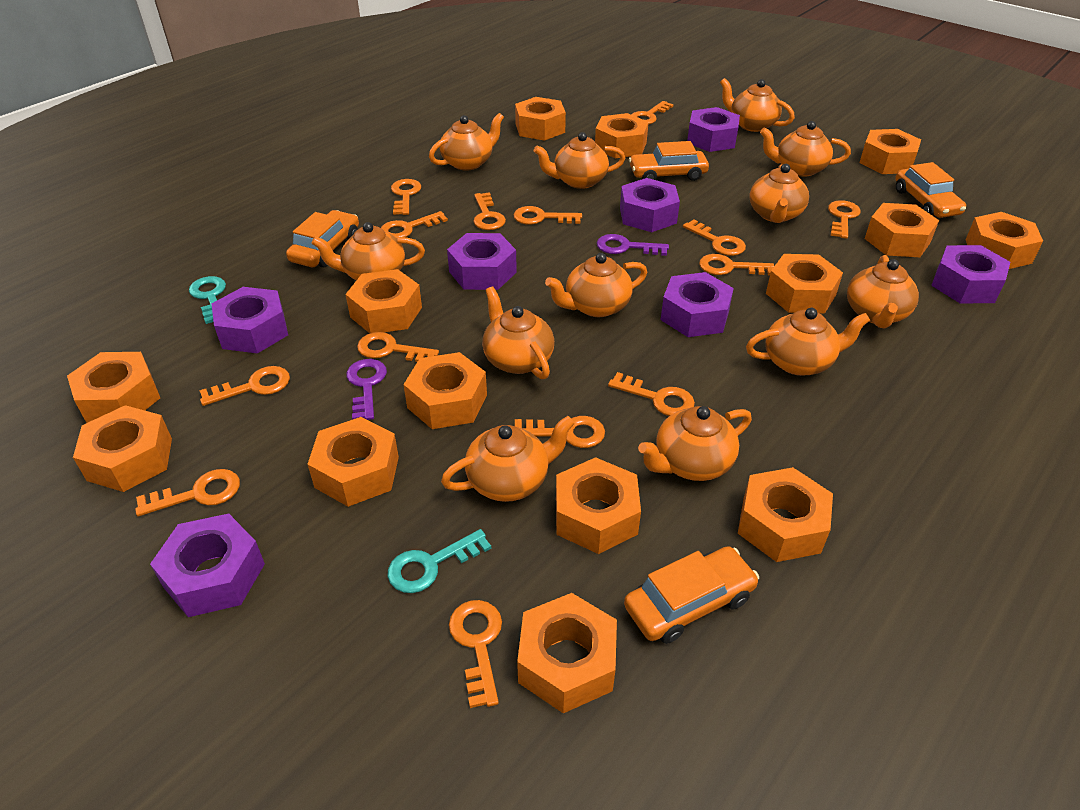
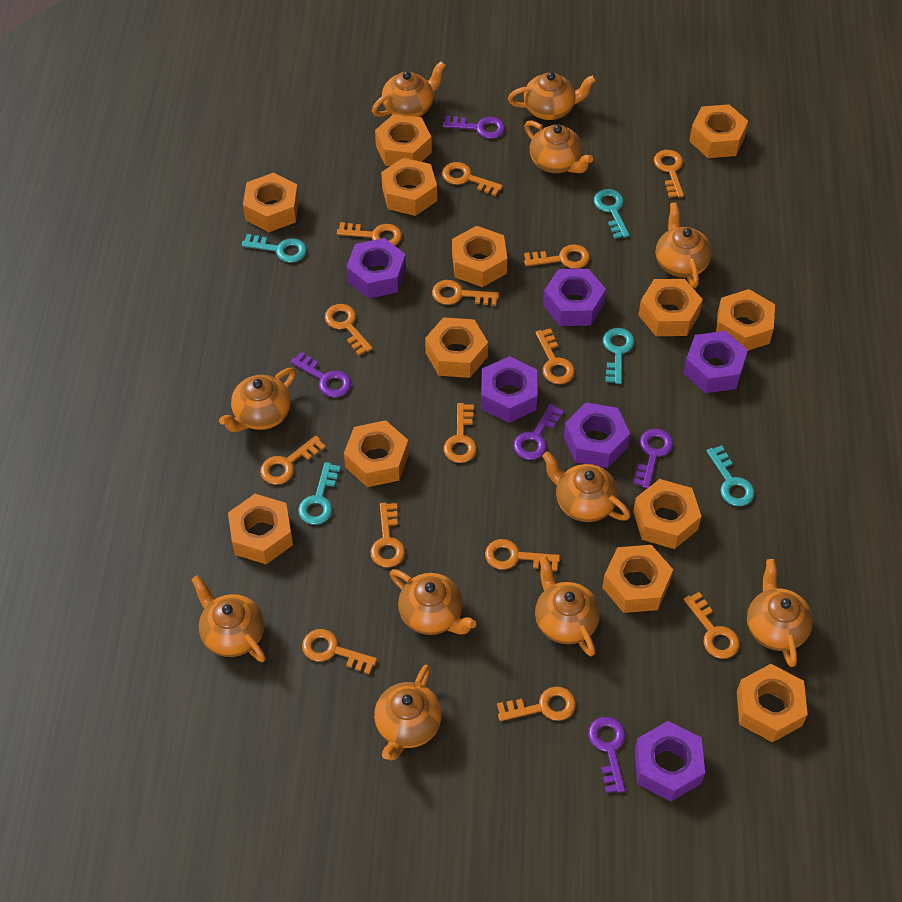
orange car: [286,210,359,267] [624,546,759,644] [629,141,709,181] [895,162,966,218] = 4 -> none = 0
orange nut: [67,352,160,423] [73,405,172,492] [308,417,399,507] [345,269,422,333] [403,352,487,429] [515,97,566,141] [517,593,617,713] [556,457,641,554] [595,113,649,158] [738,467,833,562] [766,254,843,314] [859,129,921,174] [865,203,939,257] [966,212,1043,269] = 14 -> [228,494,293,564] [243,173,299,232] [344,420,409,487] [375,114,432,166] [381,158,437,216] [425,317,488,378] [452,226,507,287] [602,545,673,613] [633,479,702,549] [638,279,703,336] [689,104,748,158] [716,289,775,351] [737,664,808,742] = 13
orange teapot: [311,222,425,280] [429,113,504,171] [441,416,575,502] [482,287,554,379] [534,132,625,189] [545,253,647,317] [638,406,752,481] [720,78,795,132] [746,308,870,376] [749,164,809,223] [760,121,851,177] [847,255,919,328] = 12 -> [191,575,266,662] [219,368,296,432] [372,61,446,117] [374,665,442,760] [390,569,476,635] [508,72,596,120] [524,120,593,173] [535,556,600,656] [542,451,631,522] [656,202,712,288] [747,559,813,667] = 11
purple key: [346,359,387,420] [597,234,669,256] = 2 -> [290,352,351,398] [443,115,505,139] [513,404,564,460] [588,717,626,793] [633,429,673,488] = 5
purple nut: [150,513,265,617] [212,287,288,354] [447,233,517,290] [620,178,680,232] [661,272,734,337] [687,107,740,152] [931,245,1010,304] = 7 -> [346,238,406,299] [481,356,537,423] [543,269,606,326] [564,403,630,468] [635,721,705,802] [683,331,748,393] = 6
turquoise key: [189,276,226,324] [387,529,491,593] = 2 -> [242,234,307,263] [298,462,341,525] [594,189,629,239] [603,328,634,384] [706,445,755,506] = 5

